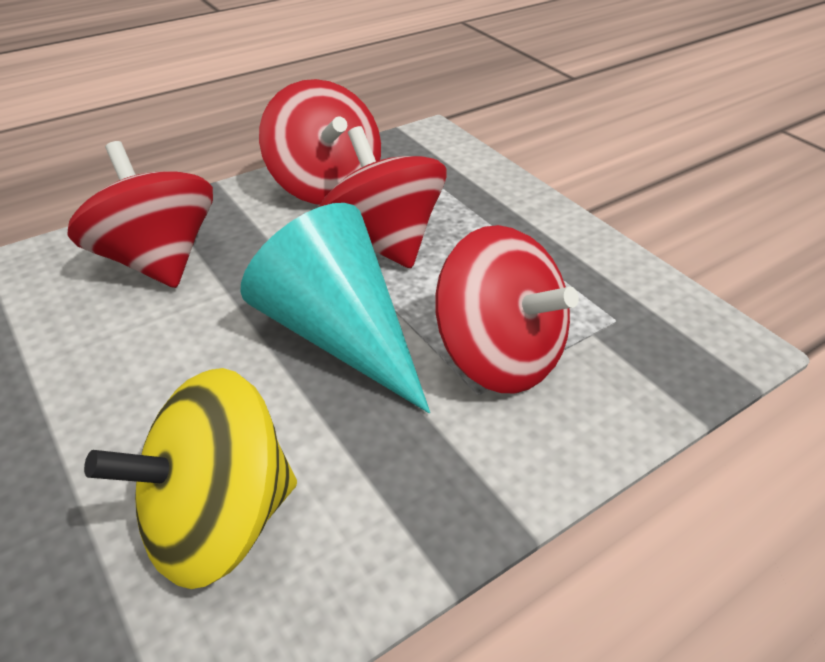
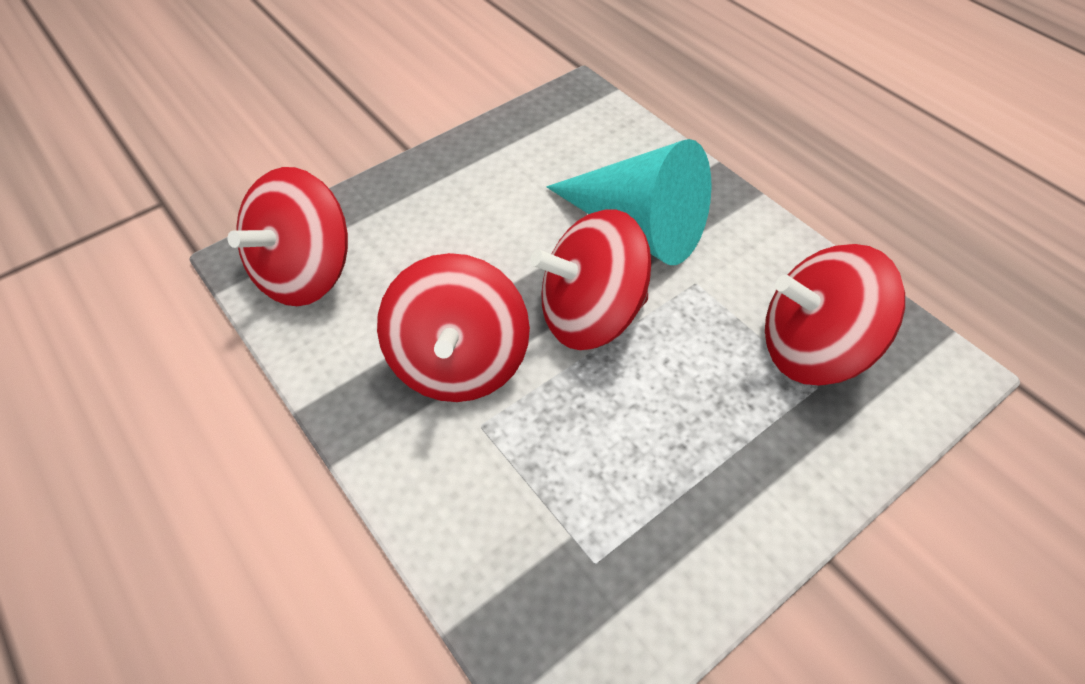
yellow spinning top: [84,368,297,589] = 1 -> none = 0

